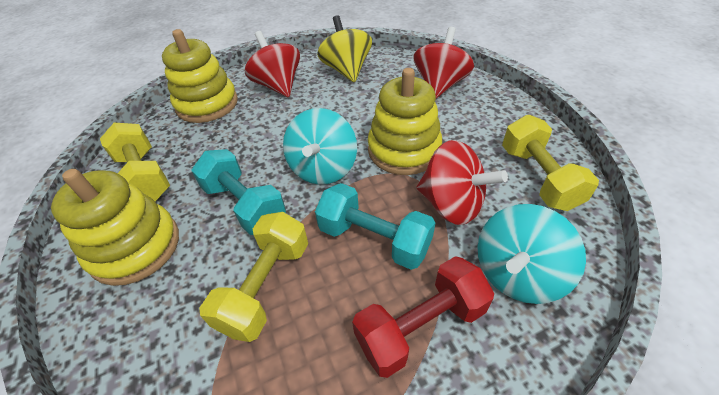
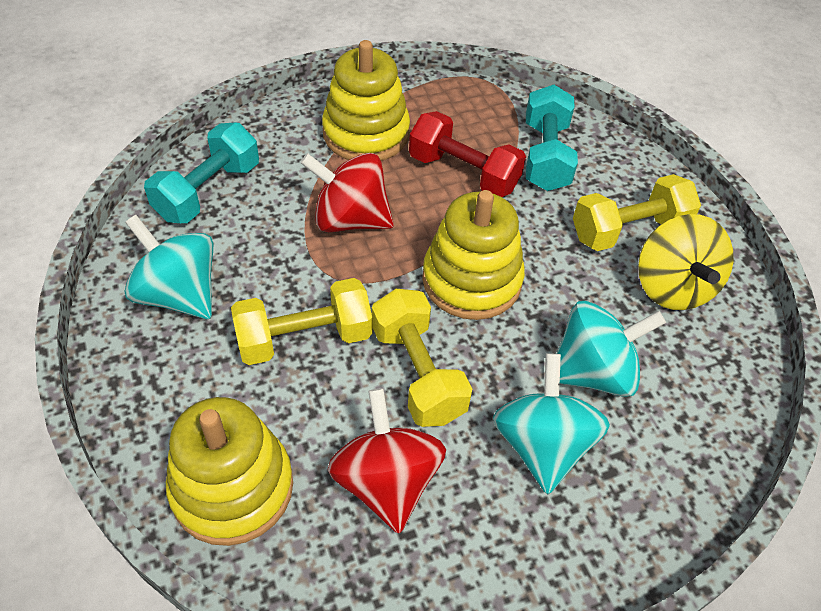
red spinning top: [245,31,300,97] [414,27,474,98] [417,140,508,225] = 3 -> [300,153,394,232] [328,388,446,533] = 2
turquoise spinning top: [283,108,357,185] [477,204,586,304] = 2 -> [124,215,213,319] [493,353,610,494] [556,301,666,397] = 3

